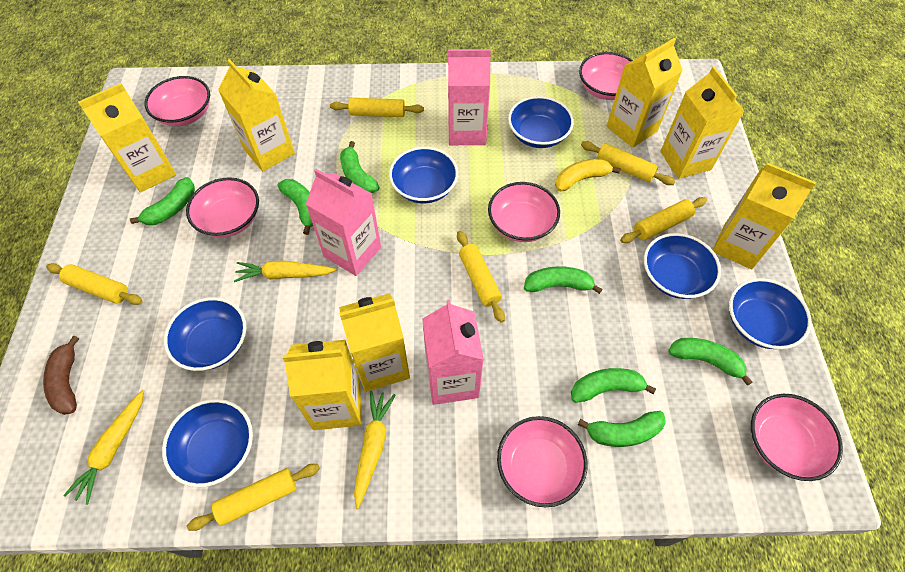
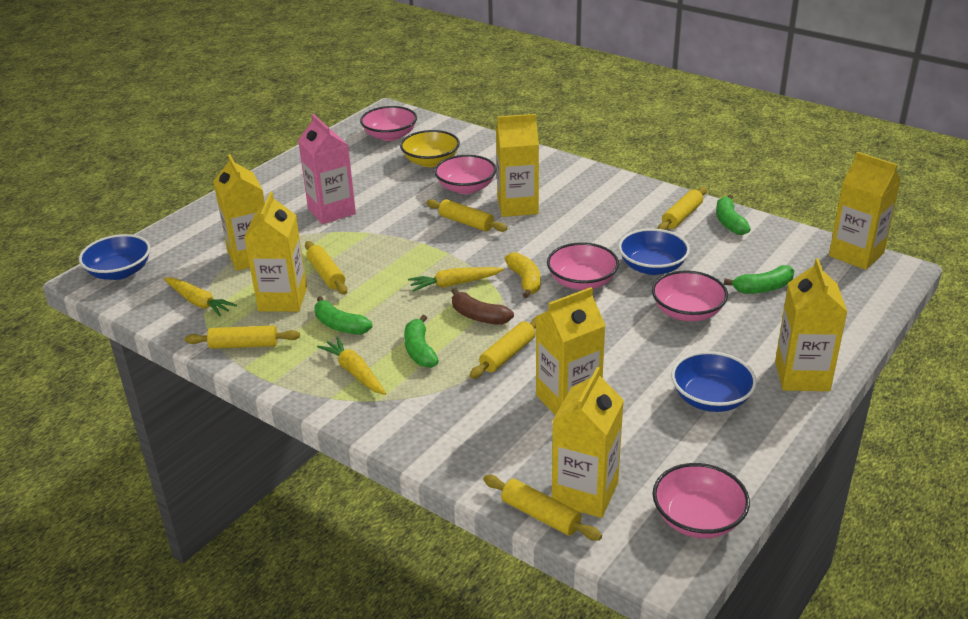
blue bowl: [162,399,253,487] [164,297,246,371] [389,147,458,203] [508,96,574,148] [644,233,721,299] [729,278,811,349] = 6 -> [79,234,151,280] [618,228,690,275] [671,351,757,412] = 3
green banana: [130,177,195,225] [278,179,313,235] [340,141,380,193] [524,266,602,294] [571,368,656,403] [578,411,666,447] [668,338,753,386] = 7 -> [315,296,373,335] [404,315,439,368] [716,195,751,235] [724,265,794,294] = 4
pink bowl: [145,76,210,126] [186,177,259,238] [488,182,560,242] [497,416,587,508] [579,52,633,100] [751,394,843,481] = 6 -> [360,106,417,141] [434,155,497,194] [547,242,619,290] [652,270,728,321] [653,463,750,538] = 5
pink carton: [306,169,381,276] [422,299,484,405] [448,49,491,145] = 3 -> [298,114,356,224] = 1
yellow bowl: none = 0 -> [400,130,460,167] = 1

